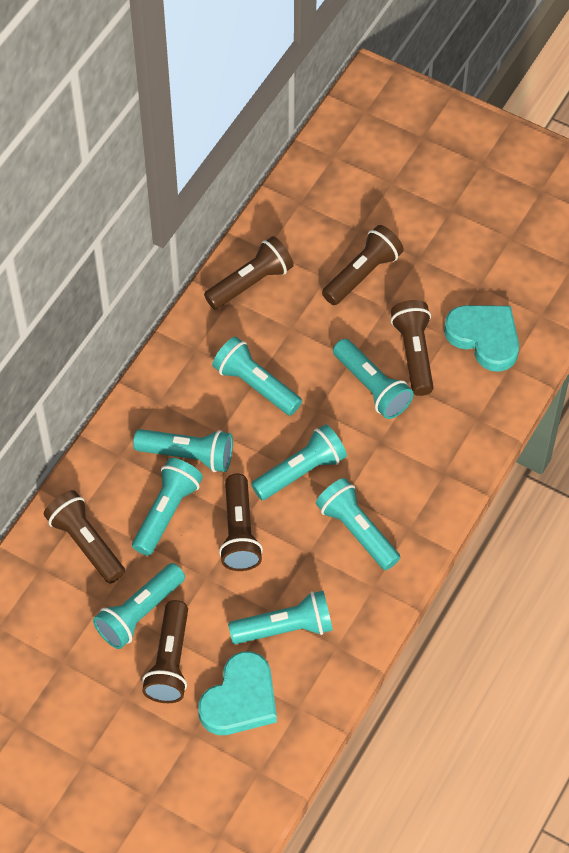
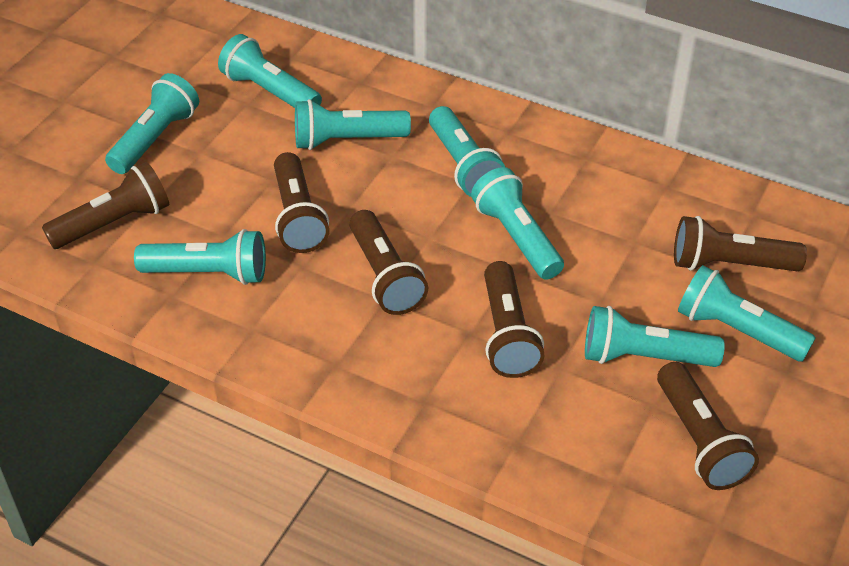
turquoise heart: [198,651,277,735] [444,305,519,372] = 2 -> none = 0

